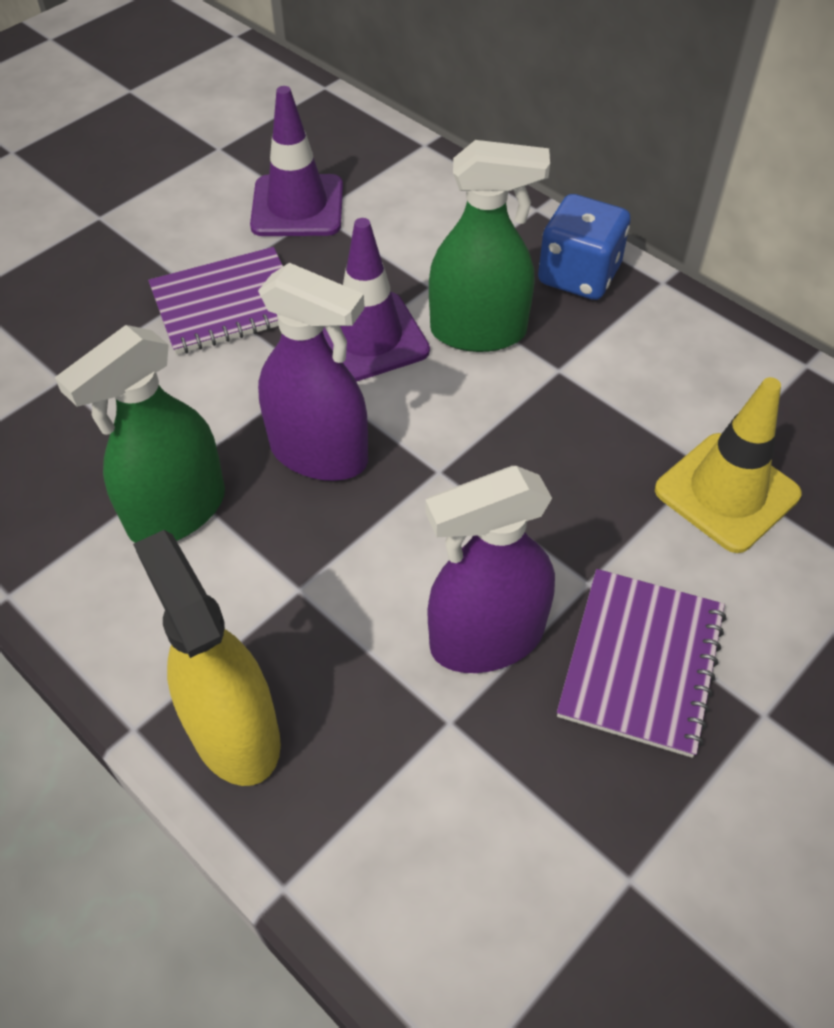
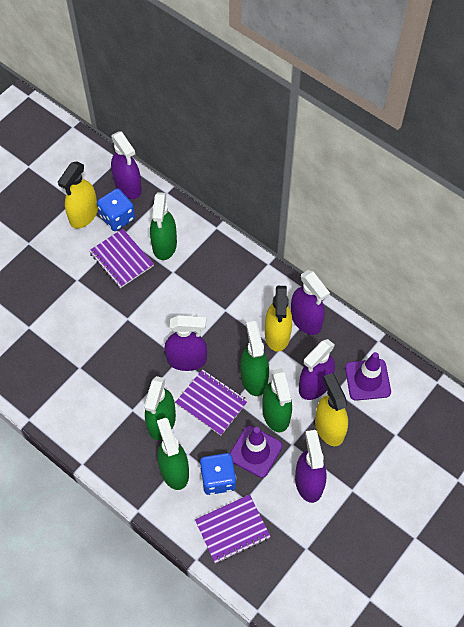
blue dice: [538,194,631,300] = 1 -> [97,188,135,231] [200,453,236,495] = 2
green spray bottle: [55,325,225,543] [429,140,550,352] = 2 -> [144,376,176,440] [150,192,177,260] [157,418,189,490] [241,321,269,396] [262,368,292,432] = 5
purple notebook: [148,247,283,355] [557,569,726,758] = 2 -> [89,229,154,288] [175,369,248,436] [195,494,271,563] = 3
purple spray bottle: [258,263,368,481] [425,466,555,673] = 2 -> [111,131,142,199] [165,316,207,371] [291,270,330,335] [295,430,326,503] [299,339,335,400] = 5
yellow spray bottle: [133,530,281,786] = 1 -> [58,162,98,229] [265,286,292,352] [315,373,348,446] = 3
yellow traffic cone: [655,377,802,553] = 1 -> none = 0

